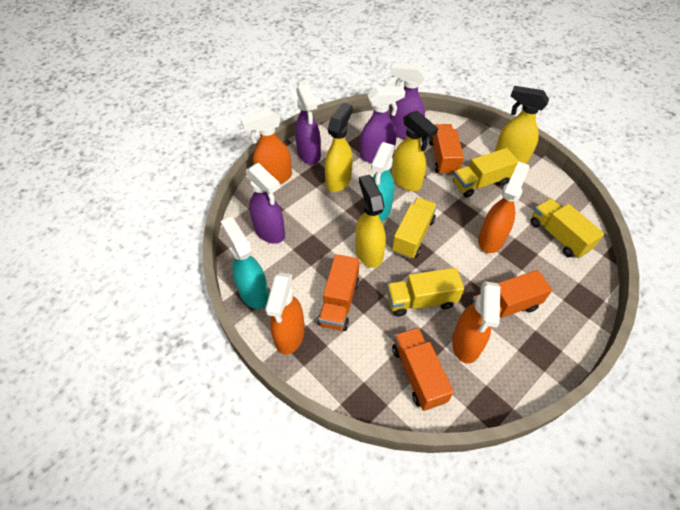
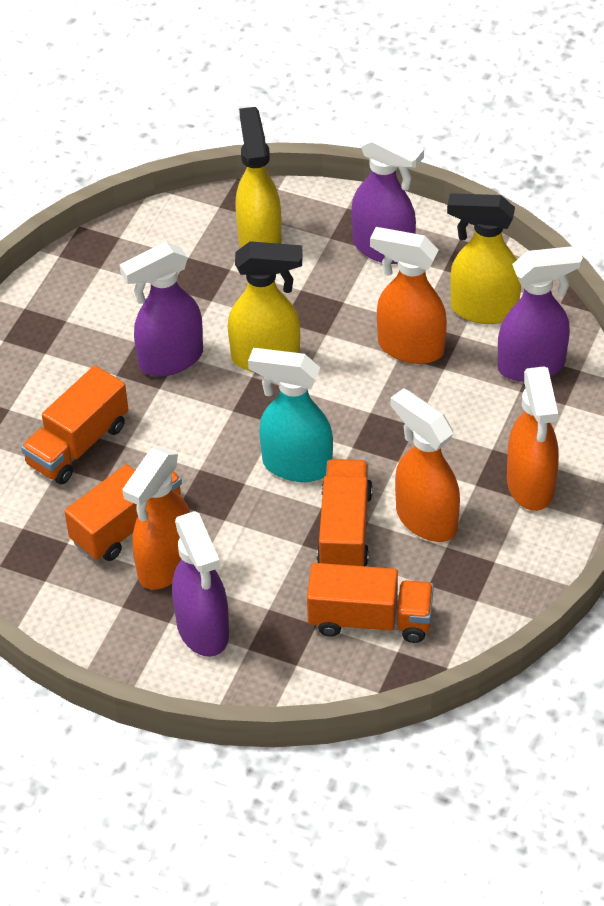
turquoise spray bottle: [220,217,269,309] [371,142,395,222] = 2 -> [248,348,333,482] = 1
yellow spray bottle: [325,103,353,192] [355,175,386,268] [392,111,438,191] [495,86,549,164] = 4 -> [228,241,303,372] [235,107,282,248] [447,193,521,324] = 3
yellow truck: [387,268,464,317] [392,197,437,259] [453,148,518,198] [531,198,604,259] = 4 -> none = 0

